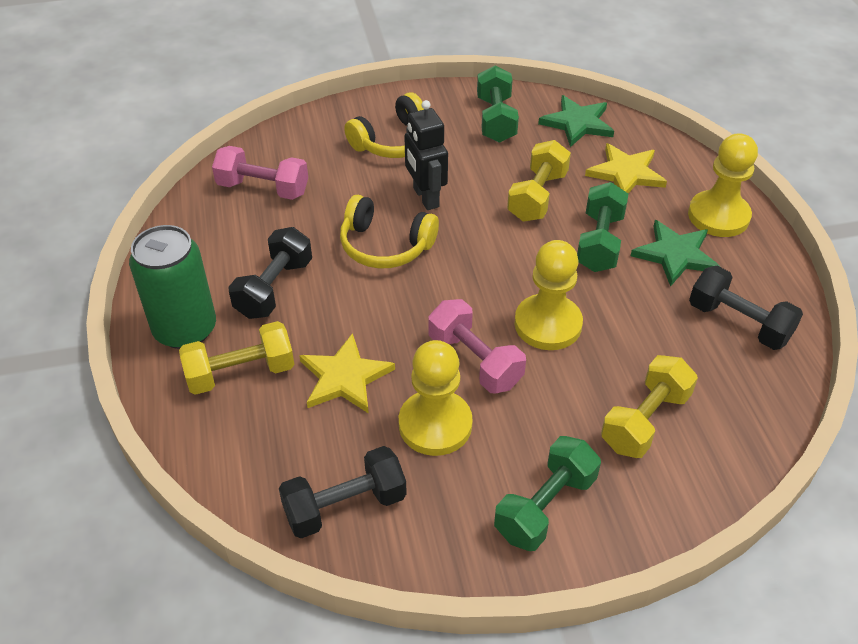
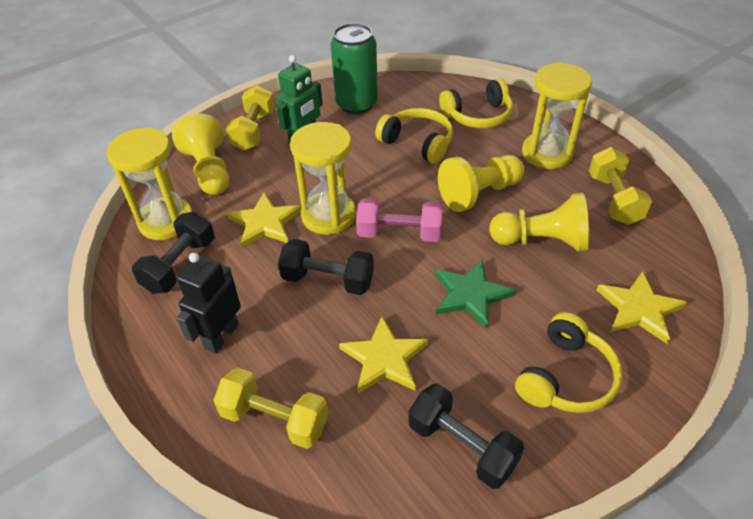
green dumbbell: [477,66,519,143] [494,436,601,551] [577,182,628,272] = 3 -> none = 0
green robot: none = 0 -> [276,55,323,144] = 1
green star: [538,95,614,147] [631,220,720,287] = 2 -> [435,259,516,328] = 1
pink dumbbell: [212,146,308,200] [428,299,526,393] = 2 -> [356,198,443,242] = 1
yellow headphones: [340,195,439,268] [344,92,424,158] = 2 -> [375,108,453,164] [439,78,513,128] [515,312,623,413] = 3
yellow hourglass: none = 0 -> [106,127,193,240] [290,122,356,235] [522,62,592,169] = 3
yellow star: [299,333,395,414] [585,143,667,193] = 2 -> [227,192,301,248] [339,316,428,394] [597,271,687,344] = 3

